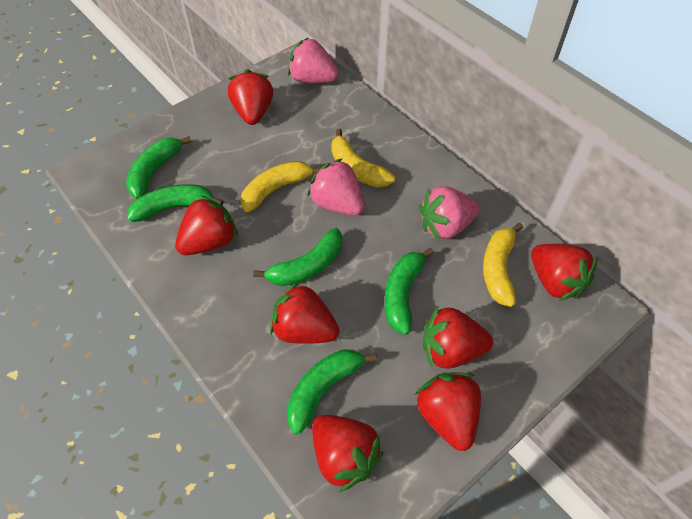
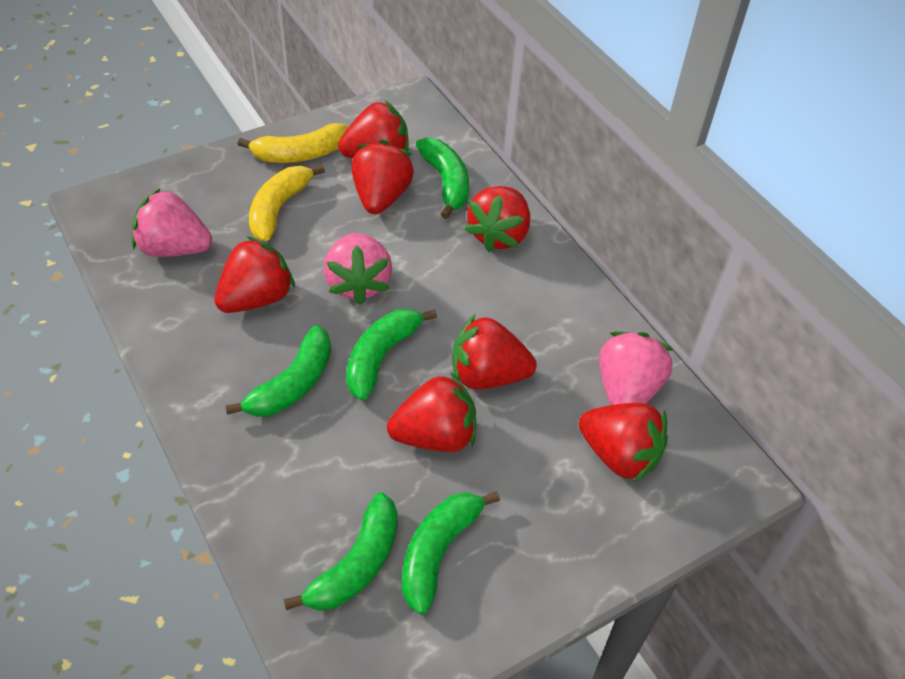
yellow banana: [241,161,320,212] [331,129,395,188] [483,223,523,307] = 3 -> [238,123,348,163] [249,165,325,241] = 2

